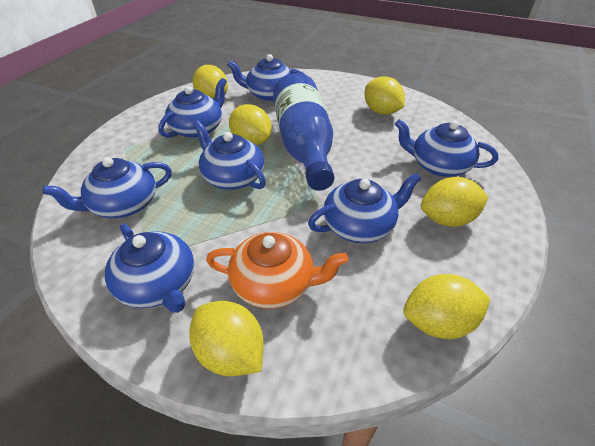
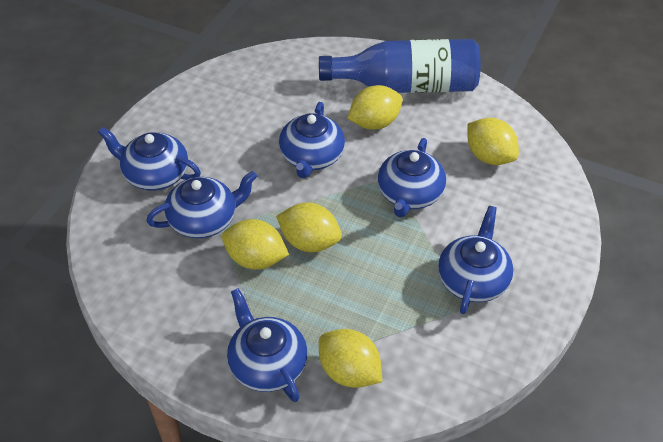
blue teapot: [42,157,172,218] [105,224,194,313] [159,78,227,138] [193,121,266,190] [227,54,306,101] [308,173,421,243] [395,119,498,177] = 7 -> [98,127,201,191] [146,171,257,238] [227,288,308,402] [279,102,345,178] [378,138,446,217] [438,206,513,314] = 6
orange teapot: [206,232,348,309] = 1 -> none = 0
yellow lemon: [189,301,264,376] [193,65,228,99] [229,104,272,146] [365,76,405,115] [403,274,490,339] [421,177,488,227] = 6 -> [222,219,289,270] [276,203,342,252] [319,329,382,388] [347,85,403,130] [467,118,519,165] = 5

